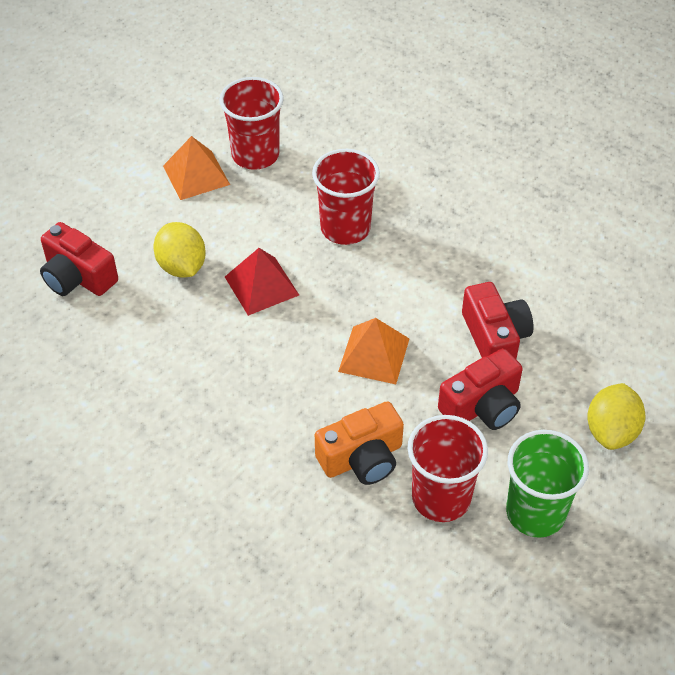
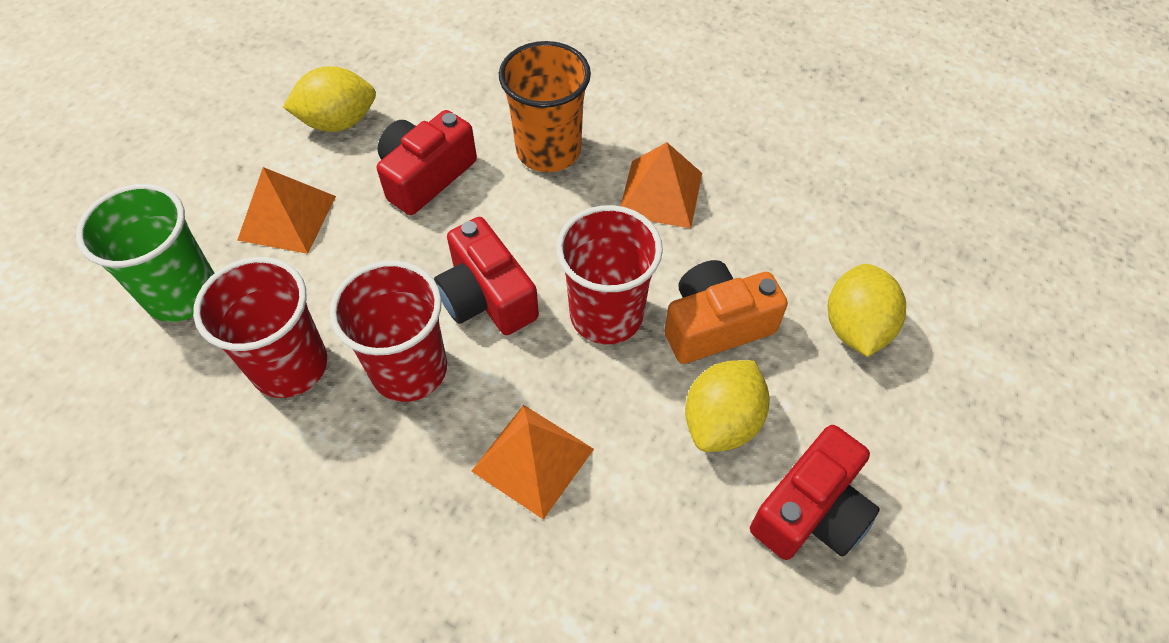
orange cup: none = 0 -> [499,41,591,172] = 1
orange pyramid: [163,136,230,200] [338,318,409,384] = 2 -> [237,167,336,254] [472,405,594,520] [621,142,702,228] = 3
red pyramid: [225,248,299,316] = 1 -> none = 0
yellow lemon: [153,222,206,277] [587,383,646,450] = 2 -> [283,66,376,132] [685,360,770,452] [827,264,906,357] = 3

